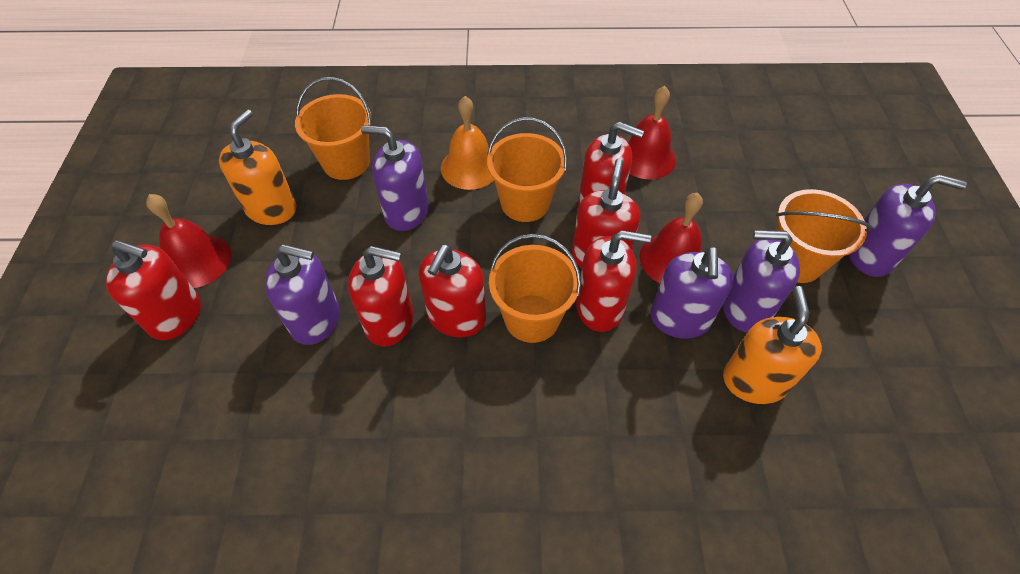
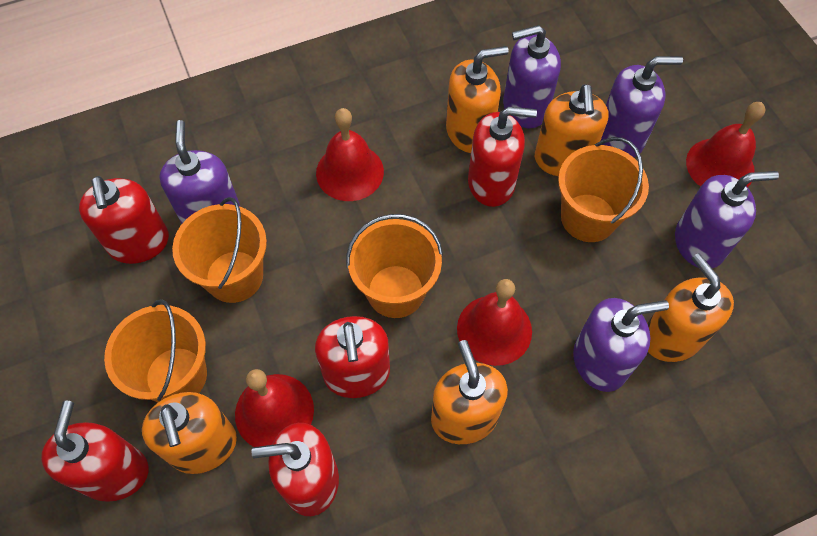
orange bell: [441,96,494,190] = 1 -> none = 0
orange soap dispenser: [219,110,297,225] [723,286,822,404] = 2 -> [142,392,237,474] [431,340,508,444] [446,46,509,153] [535,84,609,176] [647,253,734,362] = 5
red bell: [146,194,231,288] [627,86,676,180] [639,193,703,283] = 3 -> [235,369,314,447] [316,108,384,201] [457,279,532,366] [686,102,765,187] = 4
red soap dispenser: [106,240,201,340] [348,246,414,346] [419,244,486,337] [572,159,640,269] [576,230,651,332] [578,122,644,207] = 6 -> [41,400,148,502] [79,176,169,264] [251,423,339,516] [315,316,390,398] [468,107,537,207] = 5

